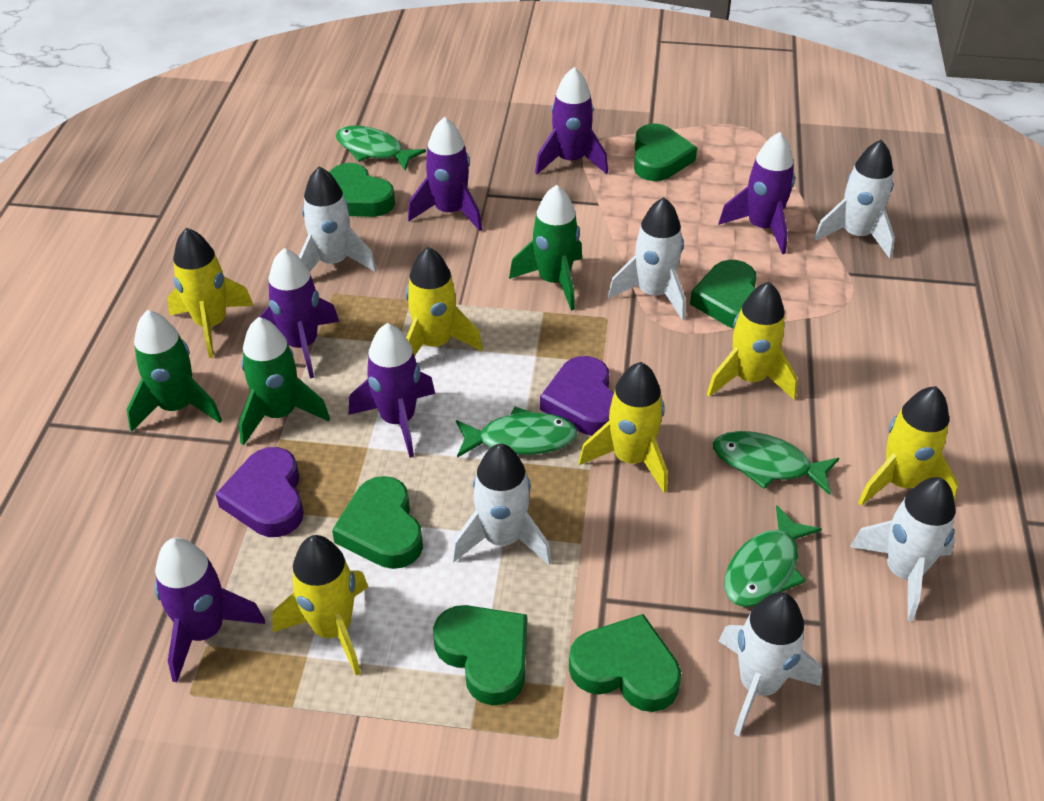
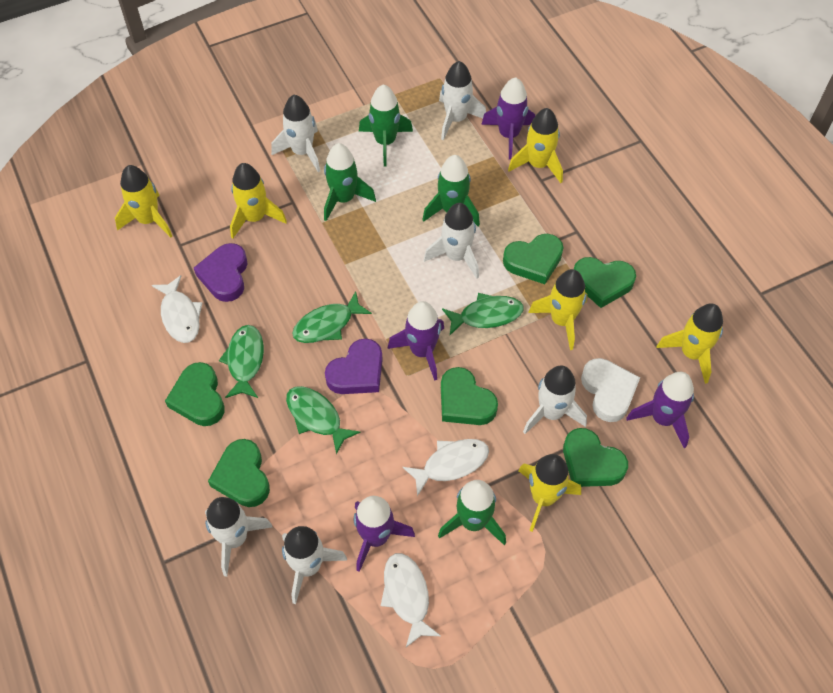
green rocket: [127,310,222,432] [239,317,330,445] [509,185,582,311] = 3 -> [324,143,376,221] [359,84,413,166] [422,155,480,226] [438,480,506,545] = 4
purple rocket: [154,538,265,683] [259,248,339,379] [349,323,435,458] [408,117,482,231] [535,67,608,174] [718,132,795,254] = 6 -> [354,496,415,572] [387,301,444,381] [481,77,535,159] [626,372,694,448] = 4
white fish: none = 0 -> [152,275,202,343] [381,553,441,647] [403,439,489,496] = 3
white heart: none = 0 -> [581,358,640,422] = 1

